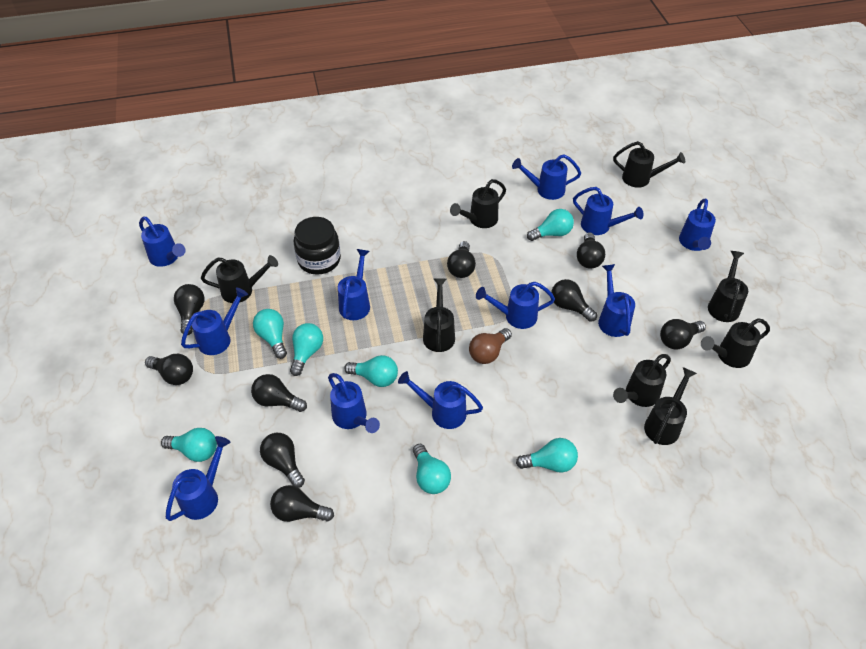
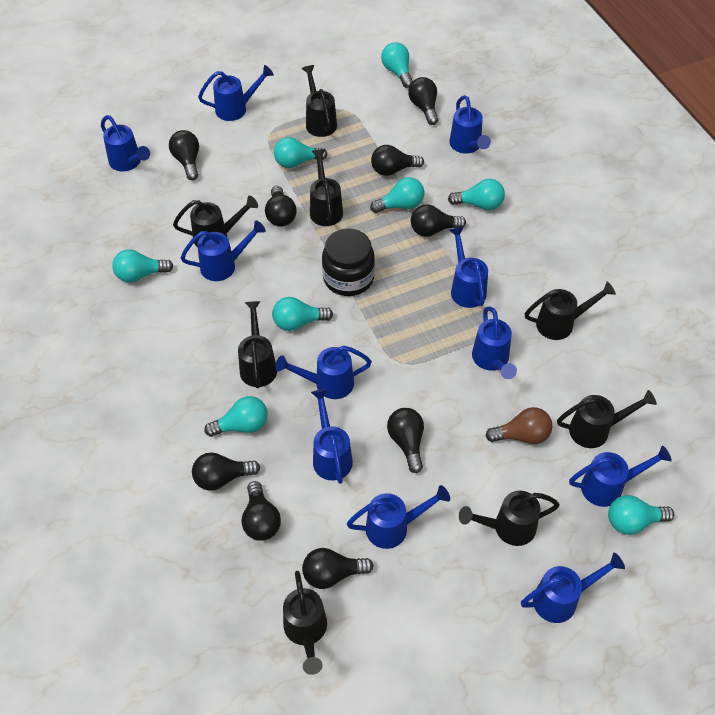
turquoise light bulb: [161,428,217,462] [253,309,287,359] [290,323,323,376] [344,355,398,387] [413,444,451,494] [516,438,578,473] [527,209,574,241] = 7 -> [112,249,174,282] [204,396,268,437] [272,297,333,331] [274,137,327,168] [370,177,424,213] [381,42,413,88] [448,179,505,210] [608,495,674,535] = 8

